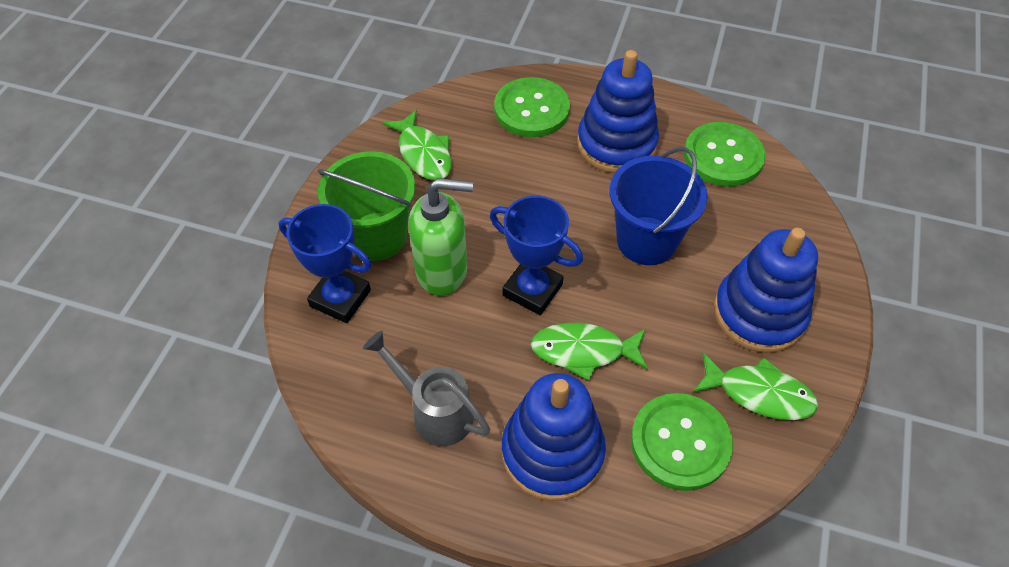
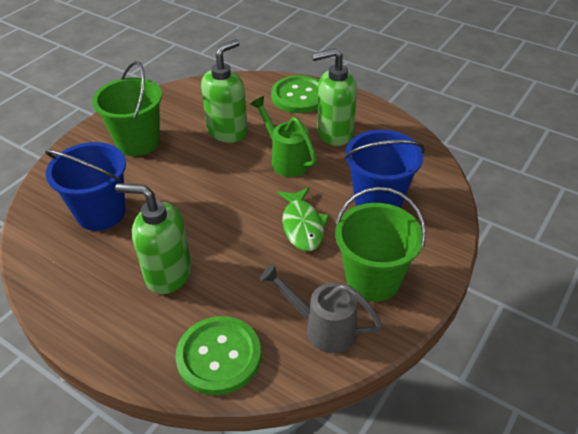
blue bucket: [610,147,708,265] = 1 -> [45,142,126,231] [344,130,425,208] = 2
blue stacking toy: [502,373,606,501] [577,50,659,173] [714,228,818,353] = 3 -> none = 0
blue trophy: [279,204,372,323] [490,196,583,315] = 2 -> none = 0
green bucket: [317,151,415,261] = 1 -> [92,61,162,156] [335,187,426,302] = 2
green button: [494,77,570,137] [631,393,733,491] [684,122,766,187] = 3 -> [175,316,261,395] [271,75,319,113] = 2
green fish: [383,110,452,180] [531,323,648,381] [693,353,818,420] = 3 -> [277,187,329,251] = 1
green soap dispenser: [408,178,473,296] = 1 -> [115,183,192,294] [201,39,248,143] [312,48,357,146] = 3
green watering can: none = 0 -> [250,96,317,177] = 1

